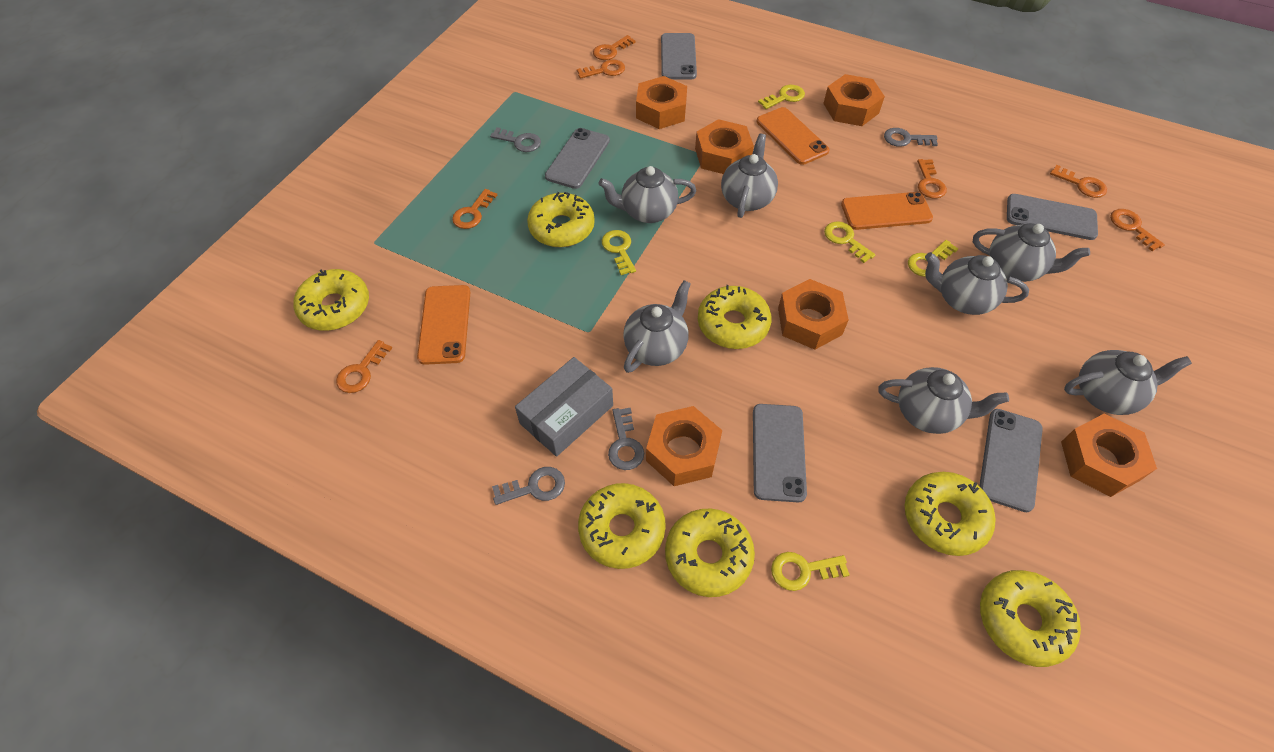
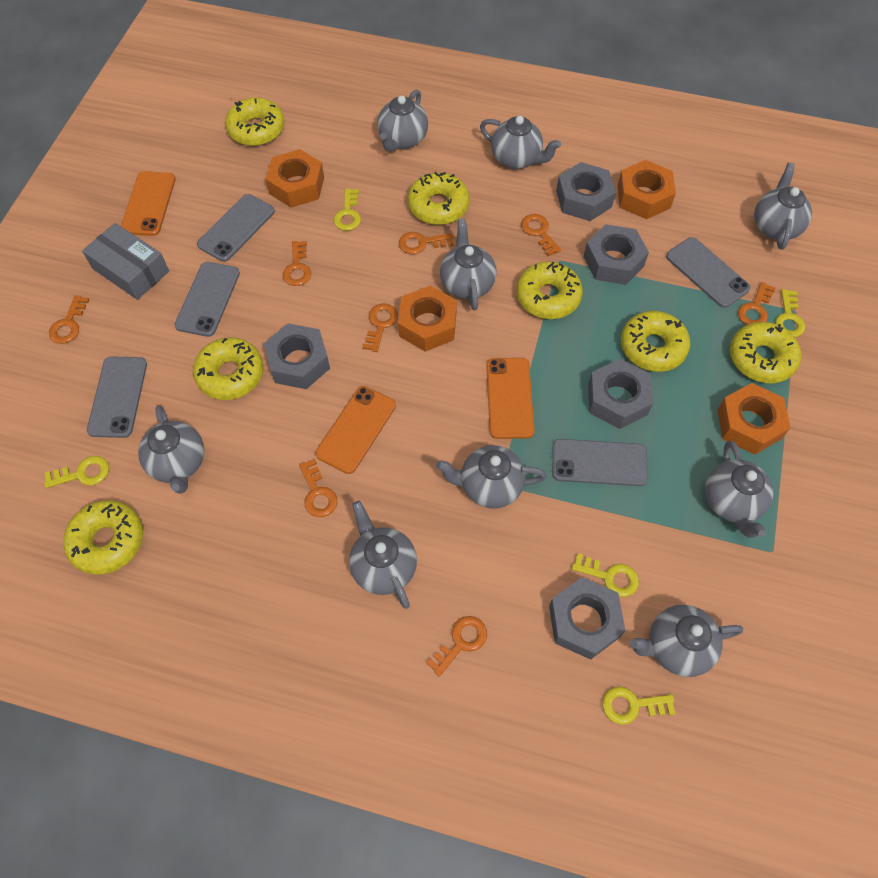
grey key: [490,127,541,152] [492,467,565,505] [608,407,644,470] [884,128,938,147] = 4 -> none = 0
grey nut: none = 0 -> [264,323,330,389] [549,577,626,660] [556,162,616,221] [583,224,649,285] [588,359,653,429] = 5
grey teapot: [598,166,696,223] [623,280,691,373] [721,134,778,218] [878,367,1009,434] [925,252,1029,315] [973,223,1090,282] [1064,350,1192,415] = 7 -> [138,405,204,494] [349,501,417,609] [377,89,428,152] [436,445,547,509] [440,219,497,310] [480,116,561,169] [630,605,743,677] [705,440,774,538] [754,163,812,250] = 9
orange key: [336,340,392,393] [452,189,497,229] [577,59,625,79] [593,35,636,60] [917,159,947,199] [1050,165,1107,198] [1110,209,1165,251] = 7 -> [49,295,90,344] [283,241,311,286] [299,459,338,517] [363,303,398,352] [399,232,453,254] [426,616,487,677] [521,214,561,256] [738,282,776,325] = 8
orange nut: [636,76,687,129] [646,406,722,486] [695,119,754,174] [778,279,849,350] [823,74,885,126] [1061,414,1157,497] = 6 -> [266,149,324,208] [398,286,457,352] [617,160,676,219] [717,383,791,455] = 4

